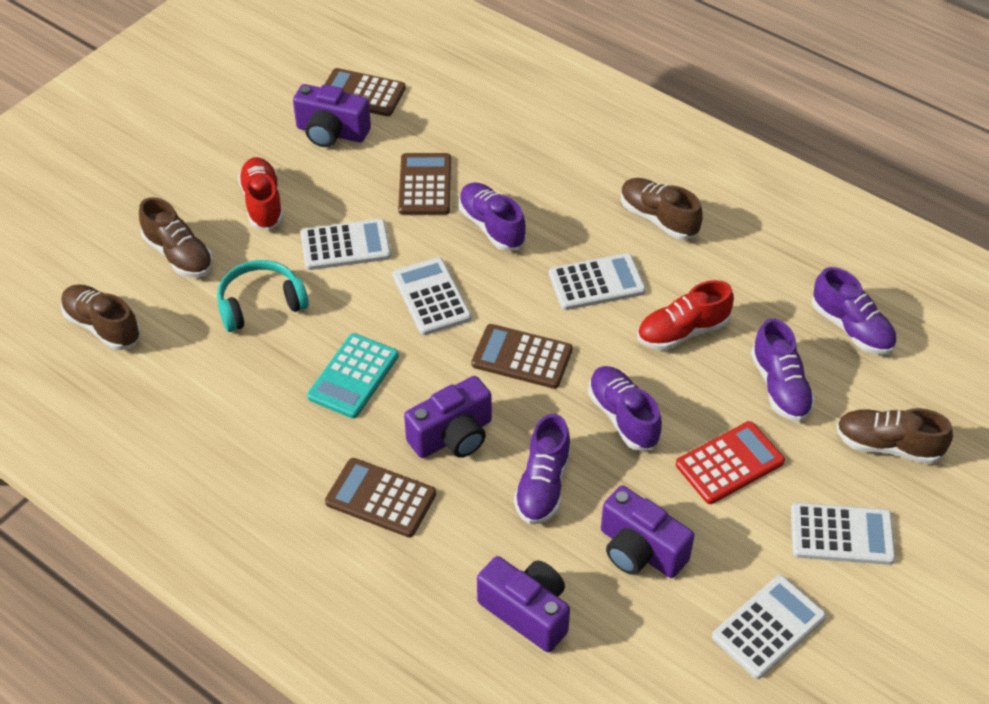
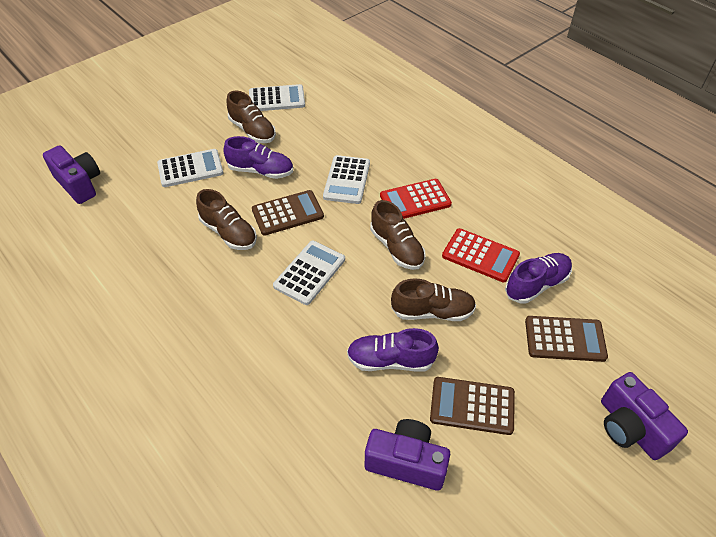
brown calculator: [325,68,406,116] [325,458,436,537] [398,153,451,215] [471,324,573,389] = 4 -> [252,190,324,236] [430,377,515,435] [525,316,608,362] = 3
purple camera: [293,84,371,147] [404,376,492,458] [477,556,570,652] [601,486,695,578] = 4 -> [43,145,100,204] [365,419,450,491] [601,372,688,460] = 3
purple shoe: [459,182,526,251] [514,414,571,524] [588,366,662,450] [751,319,815,422] [812,267,896,355] = 5 -> [224,136,293,179] [347,328,439,372] [505,253,572,304] = 3
red calculator: [676,421,785,504] = 1 -> [380,179,452,219] [442,228,520,282] = 2
red shoe: [238,157,284,230] [637,280,734,350] = 2 -> none = 0
turquoise calculator: [307,333,399,418] = 1 -> none = 0
turquoise headphones: [217,260,309,332] = 1 -> none = 0
white calculator: [301,219,391,270] [393,257,471,335] [549,253,646,310] [712,575,826,679] [791,503,896,565] = 5 -> [157,149,224,187] [249,84,305,111] [273,241,345,305] [323,155,370,204] = 4

